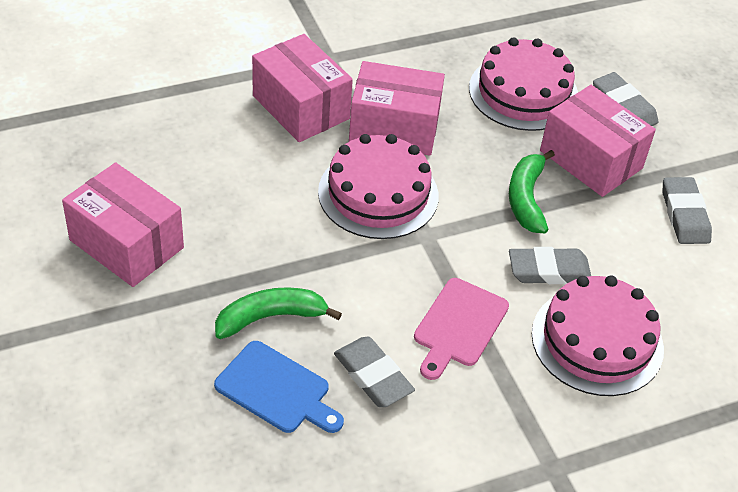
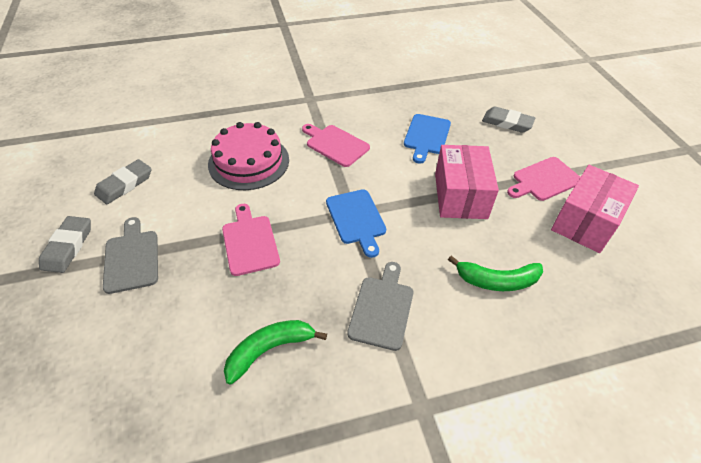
blue cutting board: [214,341,344,433] = 1 -> [326,189,386,258] [404,114,451,164] = 2
grey cutting board: none = 0 -> [103,217,158,294] [347,262,413,351] = 2
grey eraser: [334,337,415,407] [509,247,591,284] [593,72,658,126] [662,177,712,244] = 4 -> [39,216,91,273] [94,159,152,204] [482,107,535,133] = 3
pink box: [62,162,184,287] [252,34,353,142] [349,61,445,156] [540,85,656,197] = 4 -> [435,145,499,219] [551,165,639,253] = 2
pink cake: [318,134,439,239] [469,37,578,131] [532,275,664,396] = 3 -> [208,122,289,190] = 1
pink cutting board: [414,278,509,380] = 1 -> [222,204,280,276] [302,124,370,167] [507,157,580,201] = 3

